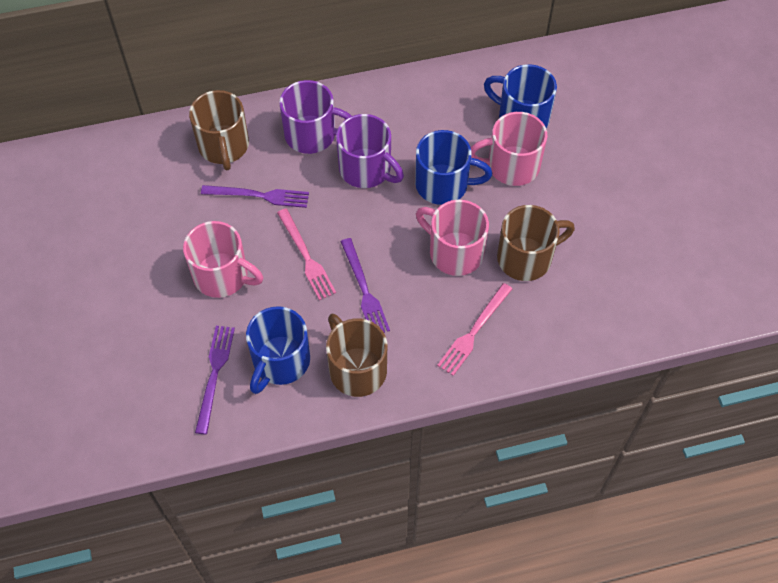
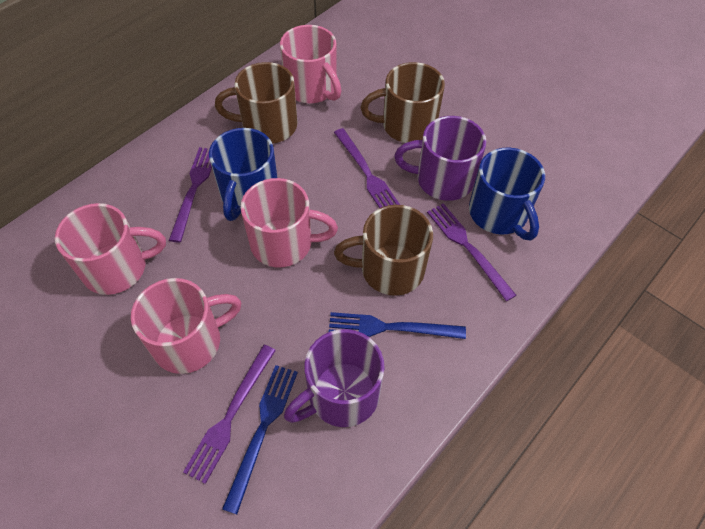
blue fork: none = 0 -> [222,365,298,514] [329,312,466,339] = 2
blue mug: [246,306,310,394] [415,130,492,205] [484,64,557,128] = 3 -> [209,128,278,221] [469,147,545,241] = 2
pink fork: [277,209,336,300] [437,283,512,376] = 2 -> none = 0
pink mug: [183,221,263,298] [416,200,489,276] [471,112,548,186] = 3 -> [55,203,166,295] [131,278,242,374] [241,178,338,267] [280,25,342,103] = 4
purple fork: [195,326,235,434] [201,185,309,208] [340,238,390,333] = 3 -> [169,147,212,243] [183,345,276,484] [334,128,400,208] [427,203,516,301] = 4

